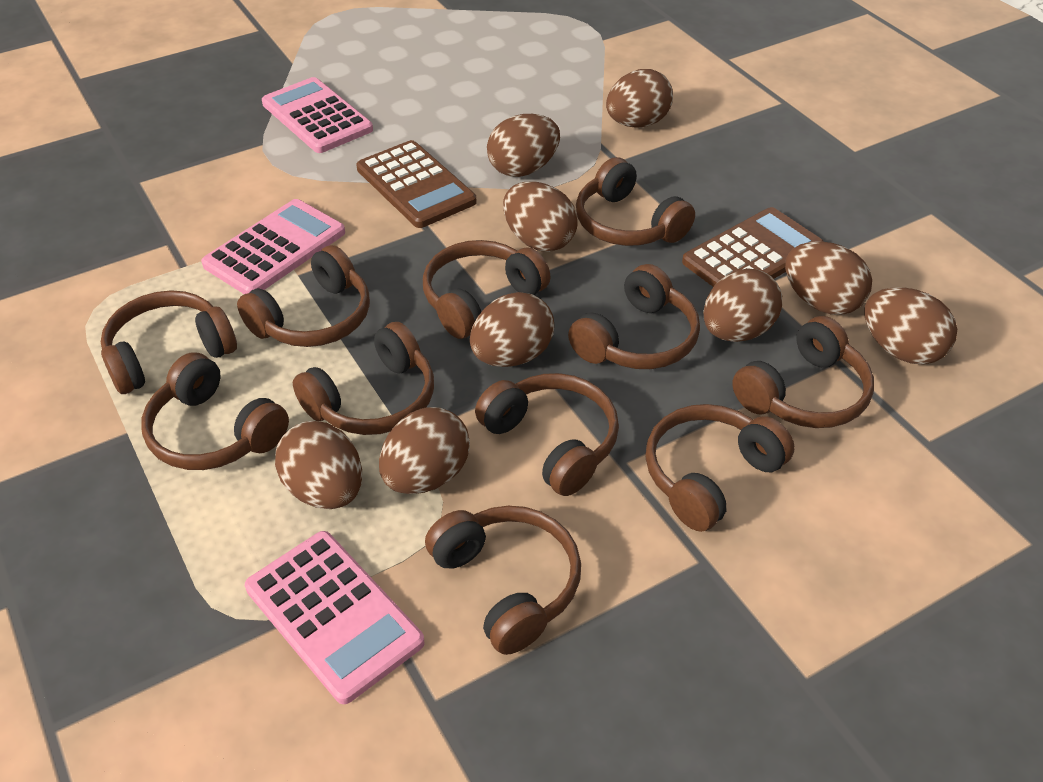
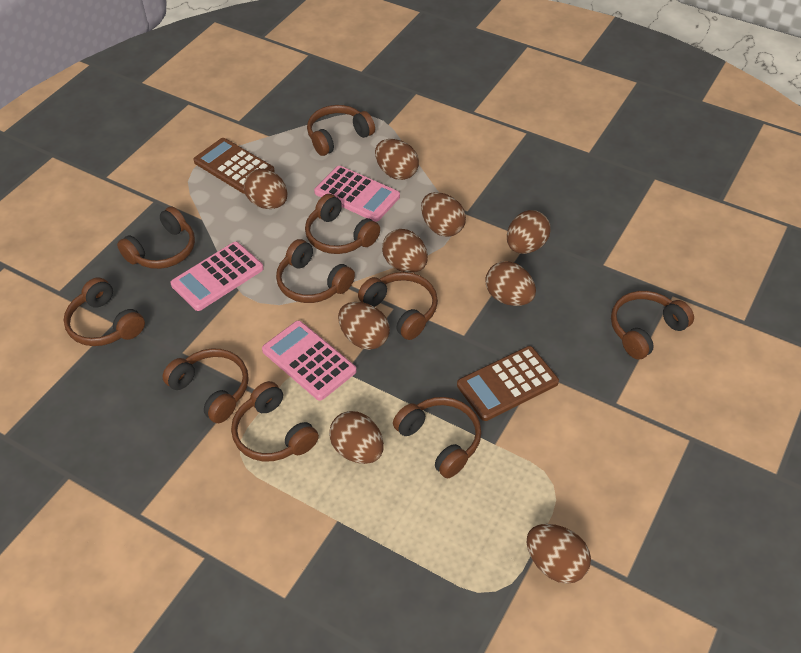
brown headphones: [101,290,237,394] [141,353,289,470] [237,245,370,347] [293,322,434,435] [423,240,551,339] [425,506,581,655] [475,373,619,496] [568,264,700,369] [576,157,695,246] [645,404,795,532] [732,316,874,428] = 11 -> [63,277,145,346] [117,206,195,269] [163,349,249,423] [231,381,319,461] [276,239,355,303] [305,194,380,254] [307,105,375,156] [358,272,438,340] [393,397,481,478] [611,291,694,360] = 10

